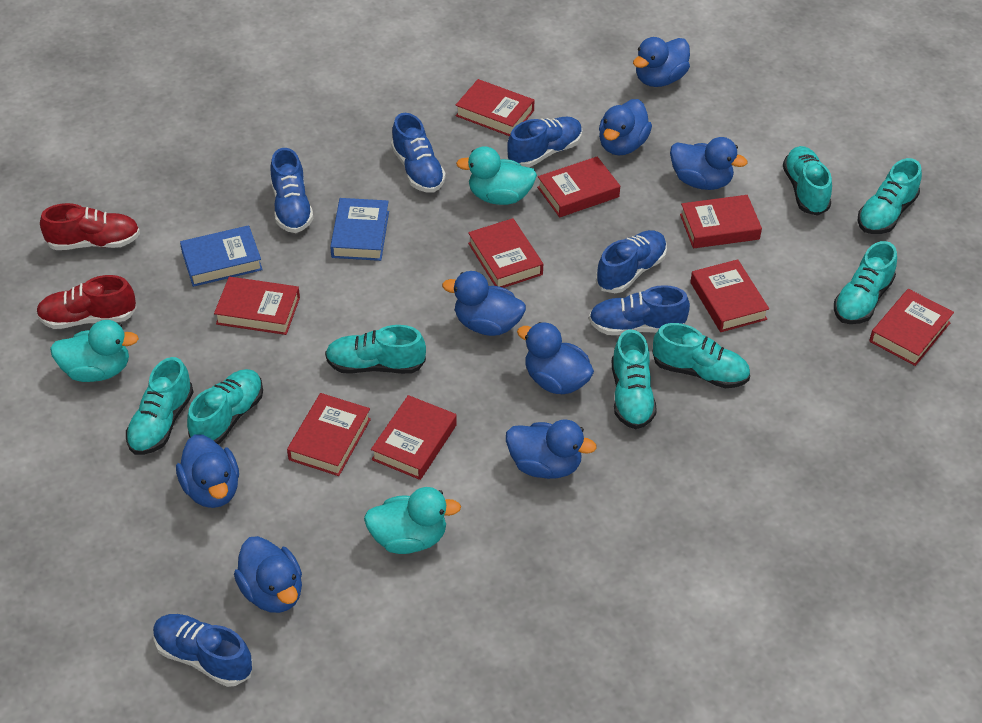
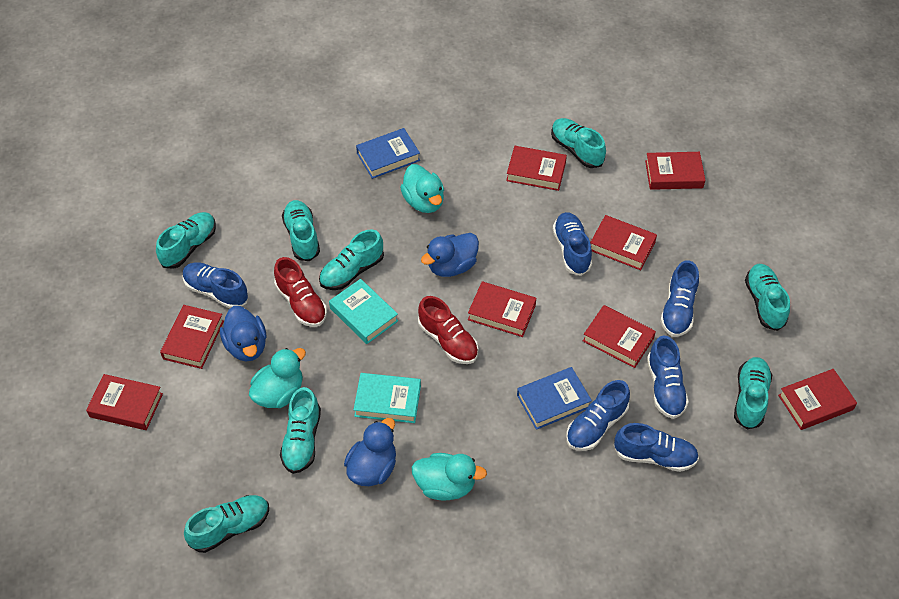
blue duck: [176,434,239,508] [234,536,302,613] [442,271,526,336] [506,419,597,479] [517,322,594,394] [599,99,652,155] [633,37,690,87] [670,137,747,190] = 8 -> [220,306,266,362] [344,418,396,486] [421,233,479,277] = 3
red book: [214,277,300,335] [287,393,371,476] [371,395,457,480] [456,79,534,136] [468,218,543,288] [537,157,620,217] [680,195,762,248] [690,259,769,332] [869,289,954,366] = 9 -> [86,374,163,430] [160,305,224,369] [468,281,536,337] [506,146,567,191] [583,305,656,368] [590,215,657,270] [645,152,705,190] [778,369,857,430] = 8
turquoise book: none = 0 -> [329,279,398,344] [354,373,421,423] = 2

